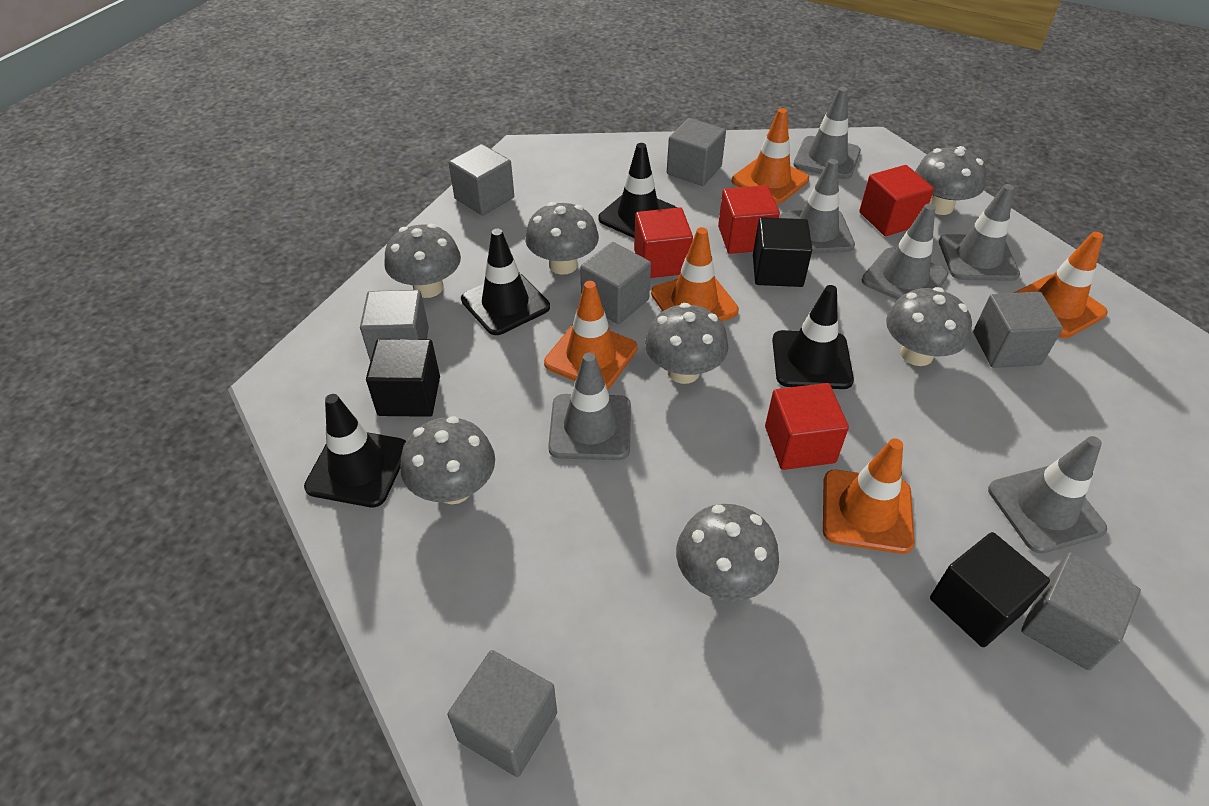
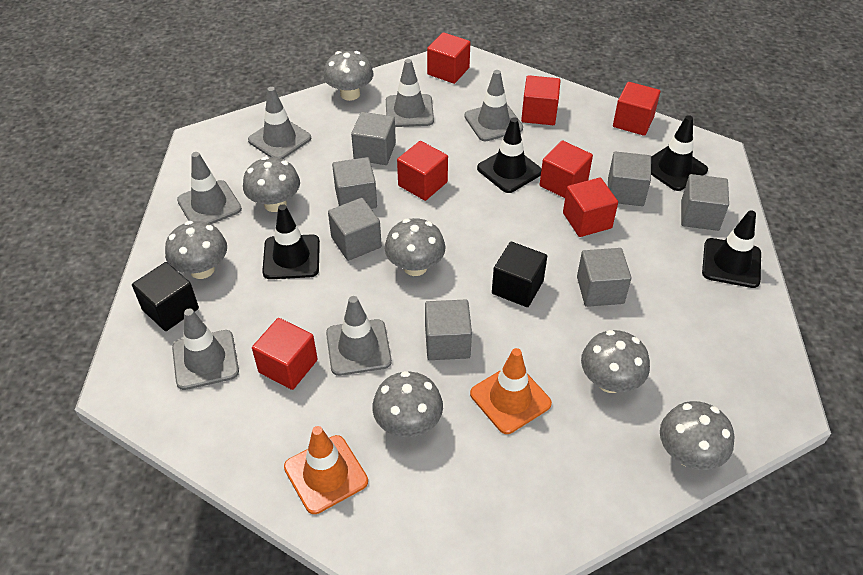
black cube: [366,339,440,417] [753,217,812,287] [930,532,1050,647] = 3 -> [132,262,199,331] [492,242,547,307] = 2
orange traffic cone: [544,281,637,389] [651,227,739,321] [732,108,809,204] [823,438,915,554] [1014,232,1108,338] = 5 -> [284,426,368,514] [470,348,552,434] = 2
red cube: [634,207,693,278] [718,185,780,254] [765,383,849,470] [859,165,934,236] = 4 -> [252,318,318,390] [397,141,448,201] [427,32,470,84] [521,75,561,125] [539,140,593,198] [563,178,618,237] [613,82,660,136] = 7

